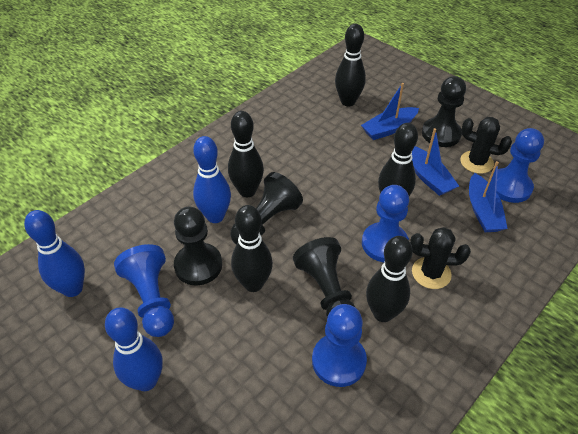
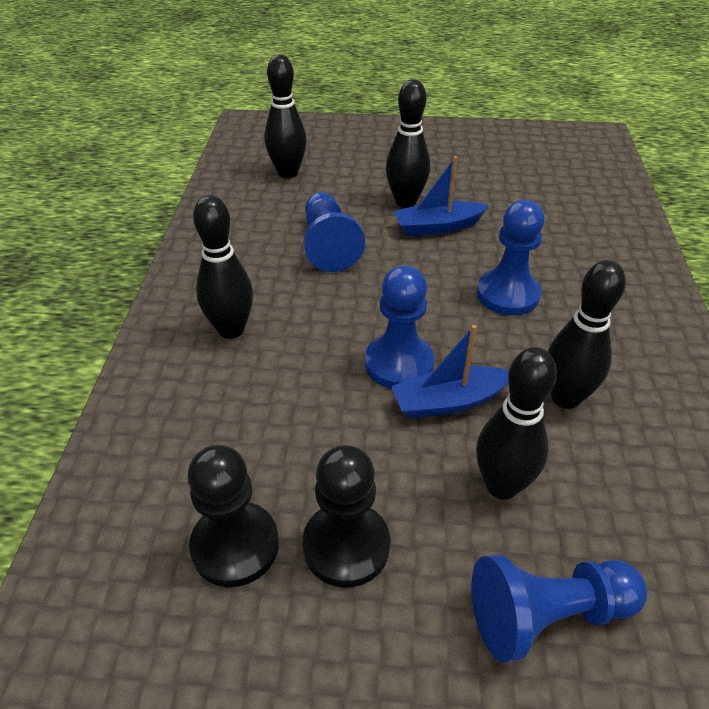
black cactus: [410,227,471,289] [460,117,512,174] = 2 -> none = 0
black pawn: [174,207,222,286] [230,172,303,245] [293,237,356,317] [422,76,466,147] = 4 -> [187,445,279,587] [303,445,390,587] = 2
blue boat: [361,83,419,140] [412,128,459,196] [469,161,508,232] = 3 -> [391,325,509,419] [394,156,489,236] = 2
blue bowling pin: [24,210,85,297] [105,307,163,391] [193,136,231,223] = 3 -> none = 0

